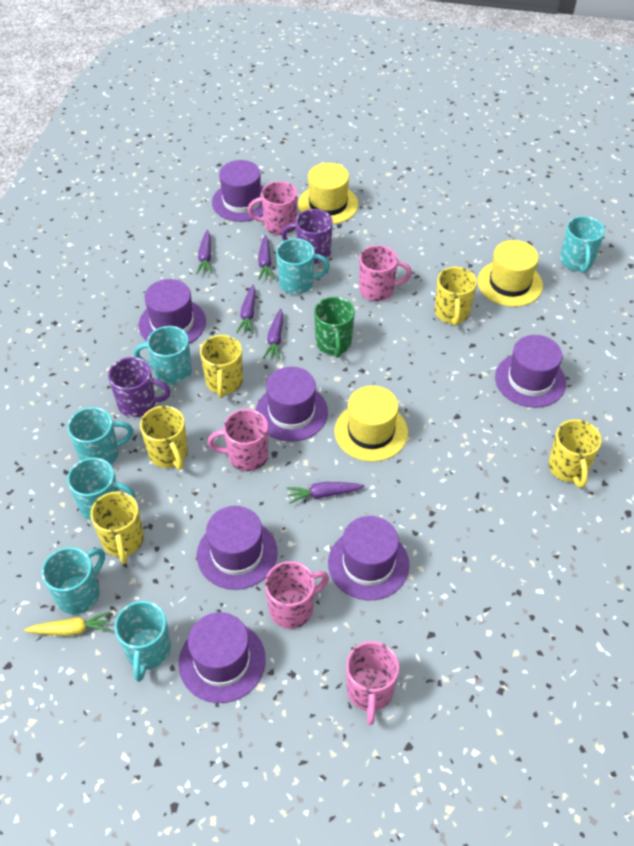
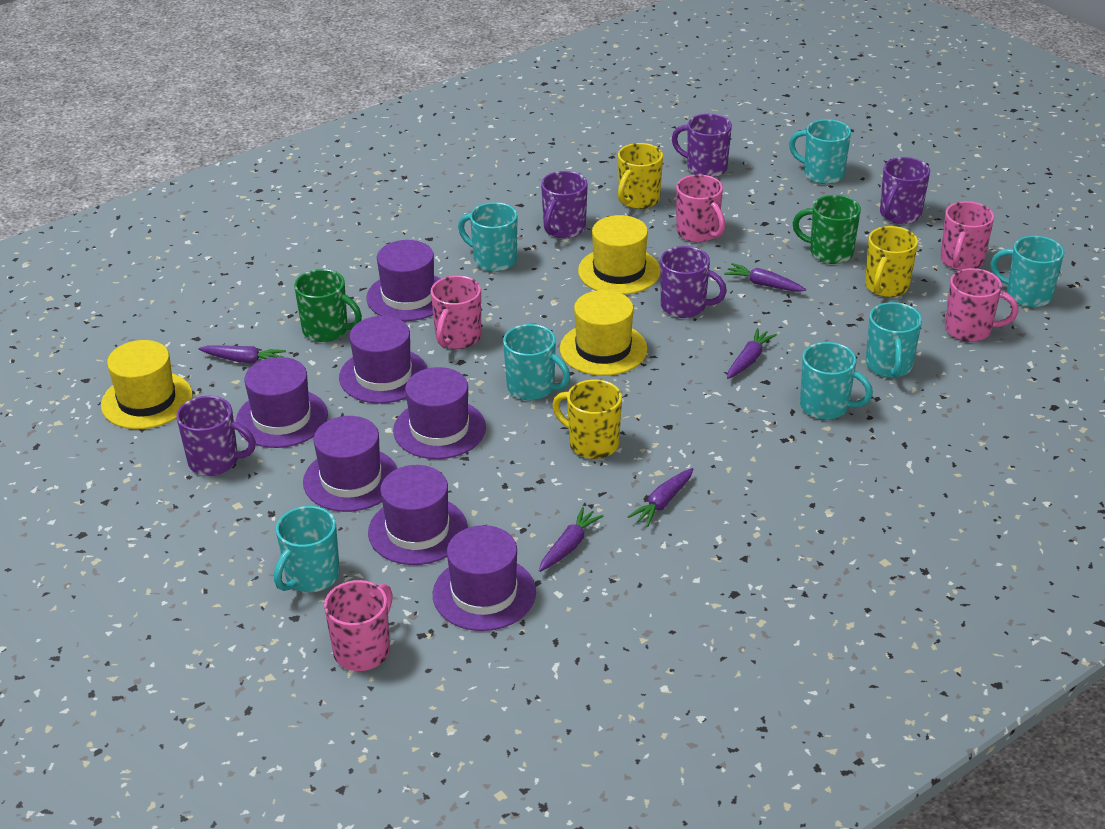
green mug: [314,297,355,358] = 1 -> [294,269,362,342] [793,195,861,264] = 2
purple mug: [108,357,170,417] [281,209,333,264] = 2 -> [176,396,256,476] [541,171,588,239] [660,246,727,318] [672,114,732,177] [880,157,930,224] = 5
yellow carrot: [24,612,111,636] = 1 -> none = 0
yellow mug: [90,491,144,564] [140,406,188,470] [200,335,243,398] [435,267,477,326] [548,419,602,488] = 5 -> [552,380,622,459] [618,143,663,209] [865,226,918,297] = 3

